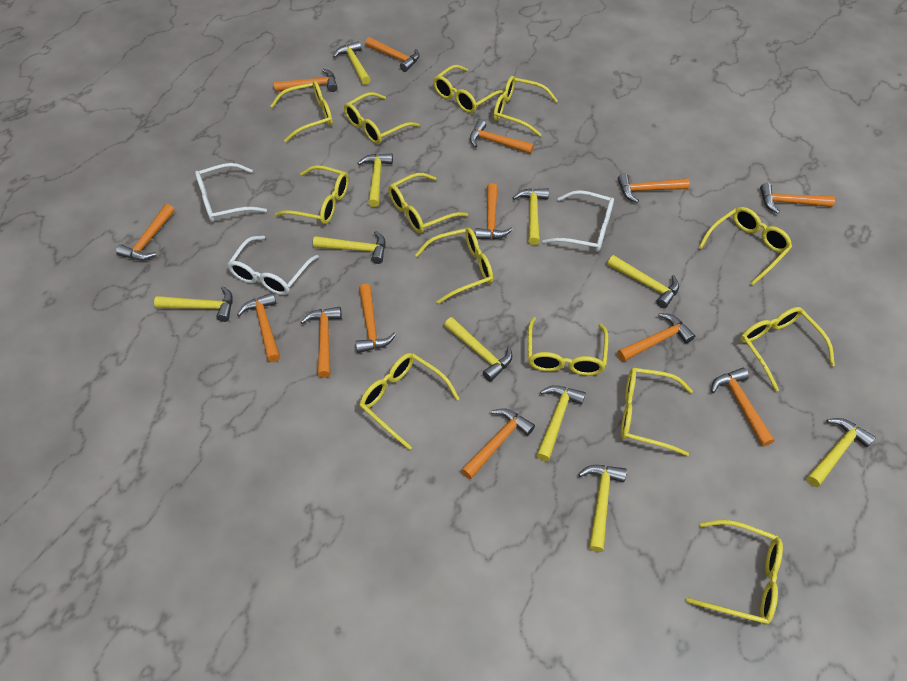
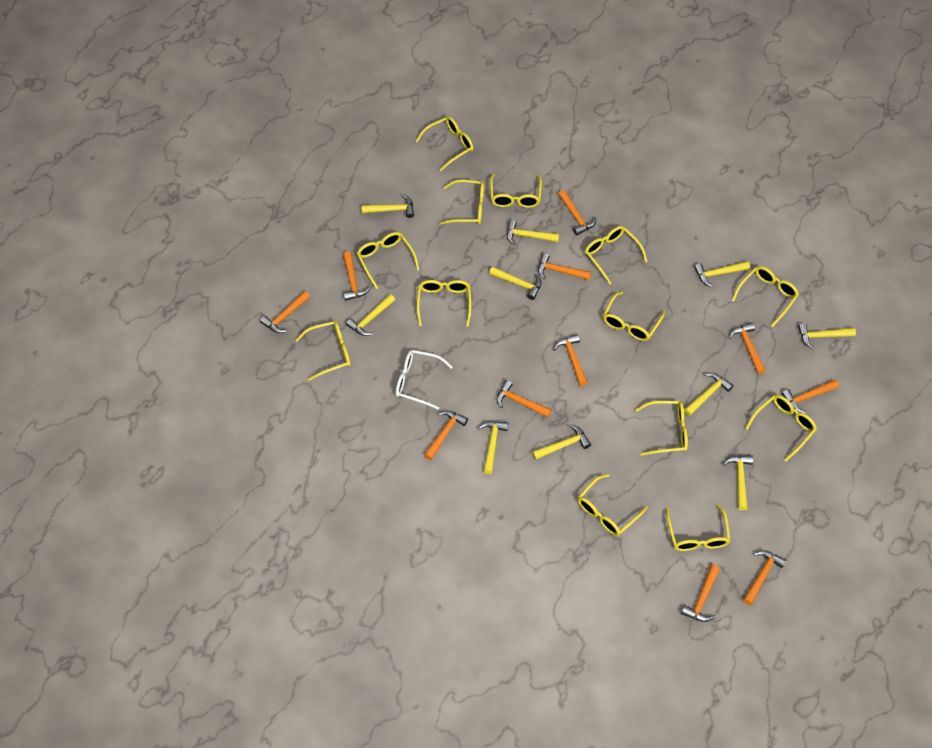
orange hammer: [116,204,175,261] [237,293,280,362] [274,69,337,92] [301,307,342,378] [356,284,396,353] [365,37,420,72] [461,408,535,479] [470,120,534,154] [475,183,513,239] [617,313,695,362] [618,174,690,203] [711,368,775,446] [760,183,835,214] = 13 -> [260,291,310,333] [343,252,371,301] [424,410,468,460] [497,380,552,417] [538,253,591,280] [553,334,588,386] [558,190,596,235] [681,564,720,622] [729,323,766,374] [743,550,787,605] [782,379,839,413] = 11
white glasses: [195,163,267,222] [227,236,319,295] [542,190,614,252] = 3 -> [396,350,453,409] = 1

